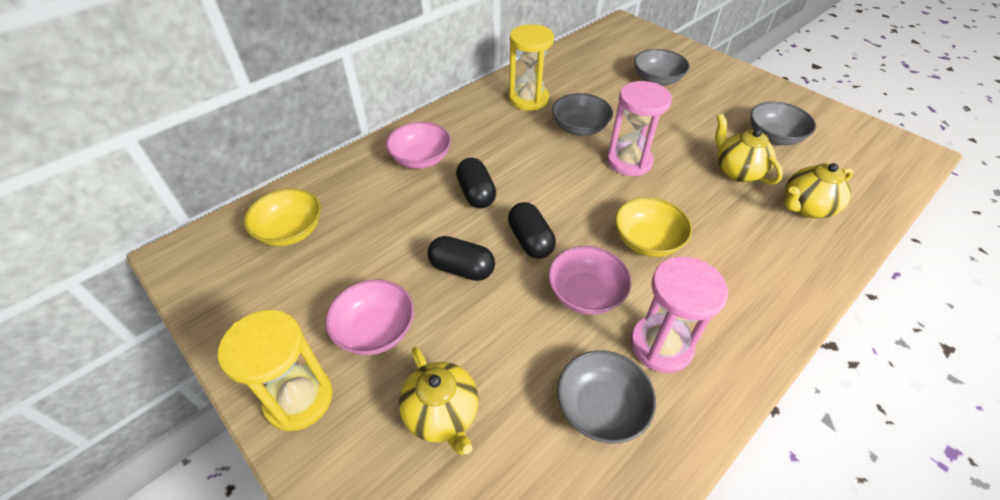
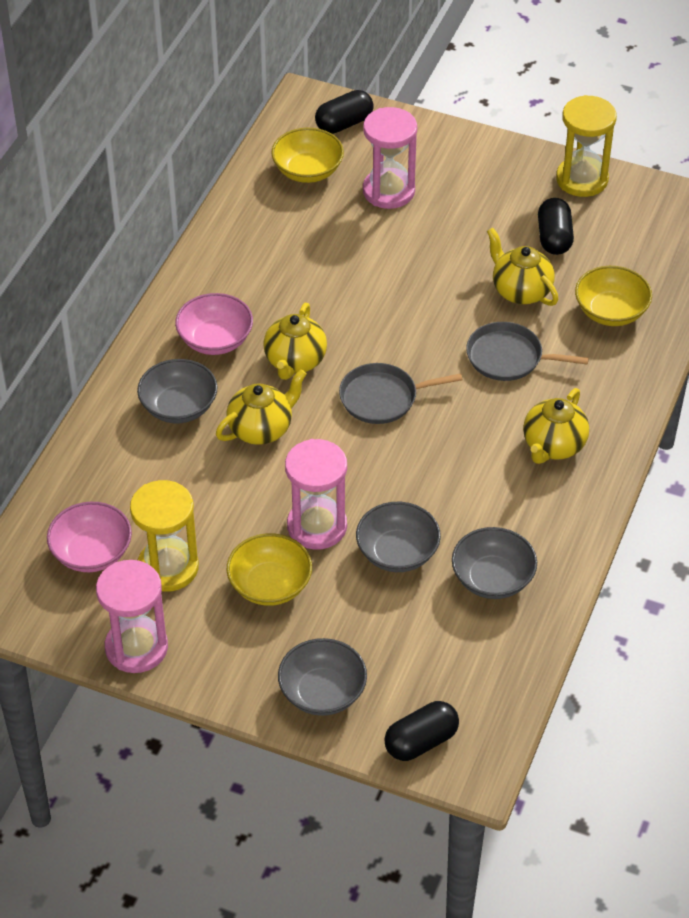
grey pan: none = 0 -> [339,363,463,424] [466,322,589,381] = 2
pink bowl: [326,280,414,355] [386,122,451,169] [548,246,631,315] = 3 -> [47,502,132,572] [175,293,253,355] = 2
pink hourglass: [607,81,672,176] [630,257,728,373] = 2 -> [96,560,168,673] [285,439,347,550] [363,107,417,209] = 3
yellow bowl: [244,188,321,246] [615,197,692,257] = 2 -> [227,533,312,606] [271,128,344,183] [575,266,652,326] = 3
yellow teapot: [399,347,479,455] [715,114,783,185] [784,163,853,218] = 3 -> [216,369,306,445] [263,303,327,380] [487,228,558,306] [523,388,589,464] = 4

